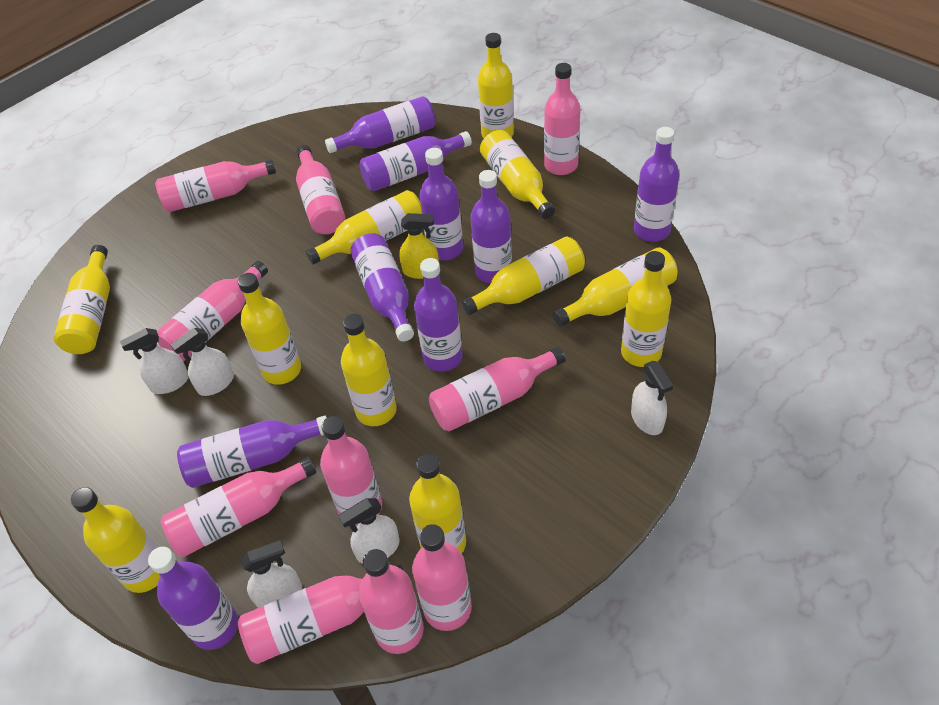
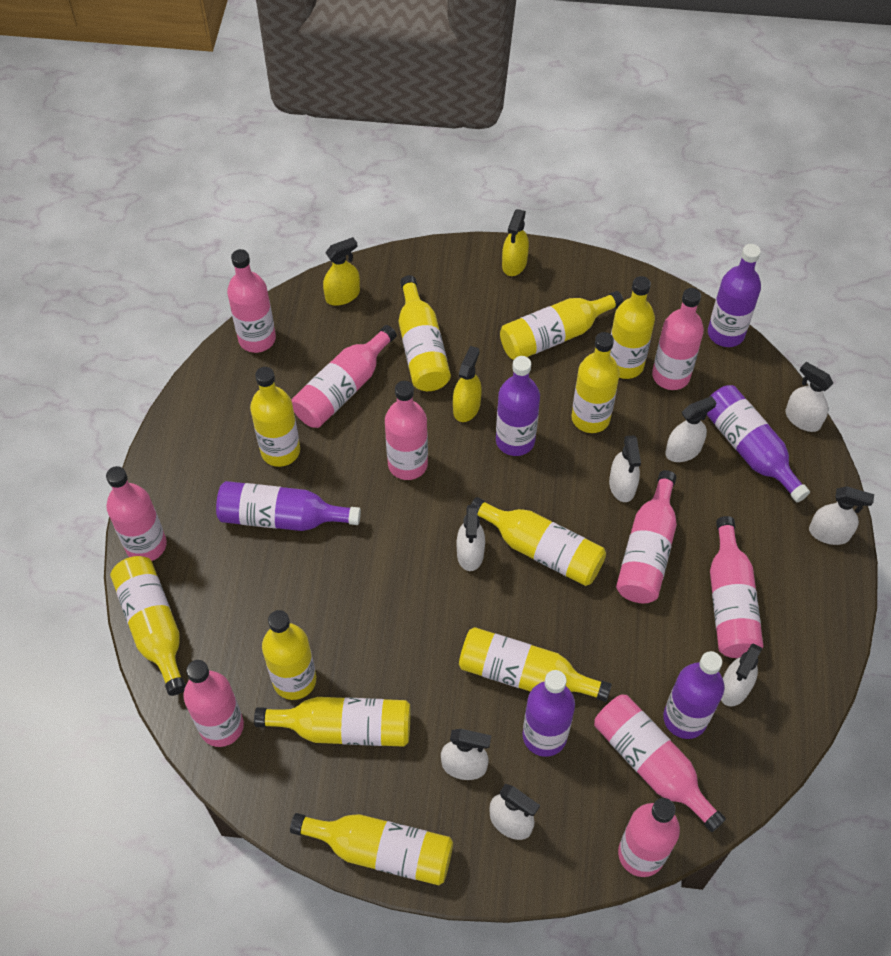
purple bottle: [148,547,238,650] [177,416,327,488] [325,96,436,153] [350,233,414,342] [359,131,472,191] [414,258,463,372] [419,148,463,261] [470,170,512,284] [634,127,679,242] = 9 -> [216,481,361,531] [496,356,540,456] [522,670,575,757] [663,651,724,739] [707,385,810,502] [708,244,761,347] = 6
white spray bottle: [120,328,189,394] [171,328,234,396] [241,540,302,608] [339,498,399,564] [631,361,673,435] = 5 -> [441,729,491,780] [457,505,485,571] [489,784,540,840] [609,435,641,502] [665,396,717,462] [721,643,762,706] [785,362,833,432] [809,486,874,545] = 8
yellow spray bottle: [399,213,439,279] = 1 -> [323,237,360,306] [453,346,482,422] [502,209,529,276] = 3

